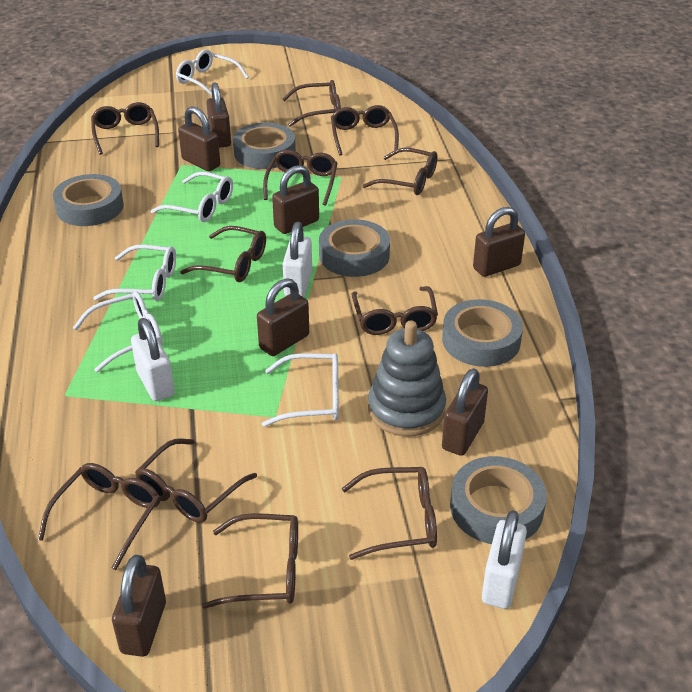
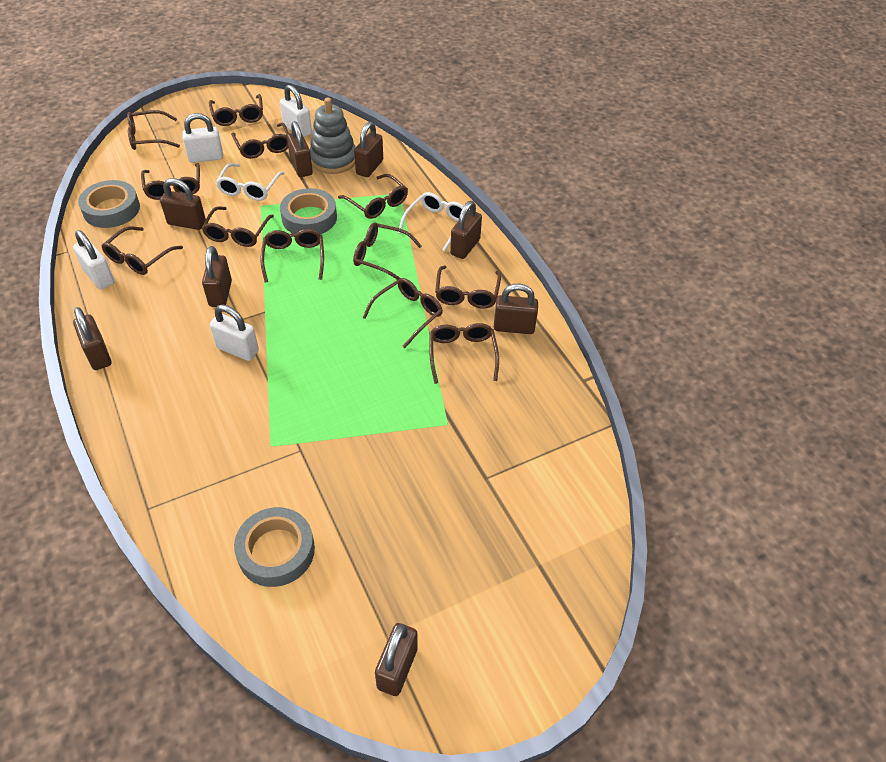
brown glasses: [38,463,160,570] [91,102,159,155] [135,438,257,523] [180,226,266,282] [202,513,298,609] [263,150,338,206] [283,80,341,127] [331,105,399,156] [342,467,437,560] [352,286,438,335] [362,148,438,195] = 11 -> [102,226,183,275] [127,110,180,150] [141,163,200,200] [202,206,274,247] [209,94,263,126] [231,122,289,159] [260,229,324,283] [338,174,408,219] [353,222,422,280] [362,278,443,348] [429,323,499,384] [435,266,501,308] = 12
brown padlock: [112,555,166,657] [178,106,220,171] [206,82,231,148] [257,278,309,356] [272,165,319,234] [442,368,488,456] [473,207,525,277] = 7 -> [73,307,111,370] [160,178,206,230] [202,246,232,307] [287,121,313,177] [354,122,383,177] [375,623,418,696] [450,201,482,259] [494,283,538,334] = 8
grey tape: [53,174,124,226] [233,123,296,169] [319,219,390,277] [442,299,523,367] [450,456,547,544] = 5 -> [78,180,140,228] [234,507,315,587] [280,188,337,234] = 3
white glasses: [73,291,163,372] [94,245,176,301] [151,172,233,222] [176,49,249,96] [262,353,339,427] = 5 -> [216,163,285,201] [398,192,464,251] = 2
white padlock: [131,318,175,401] [283,222,312,297] [482,510,527,609] = 3 -> [73,230,114,289] [182,113,223,163] [210,305,259,361] [280,85,312,137] = 4

